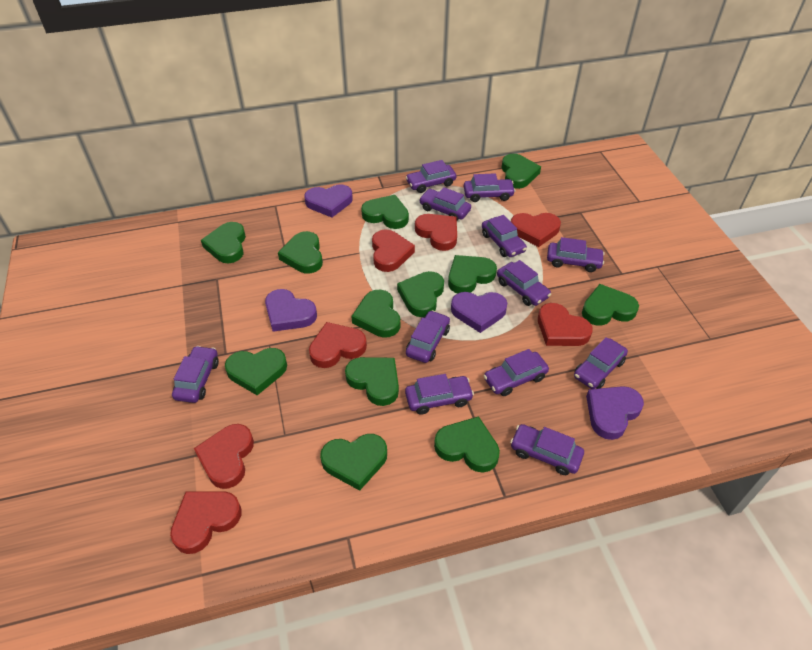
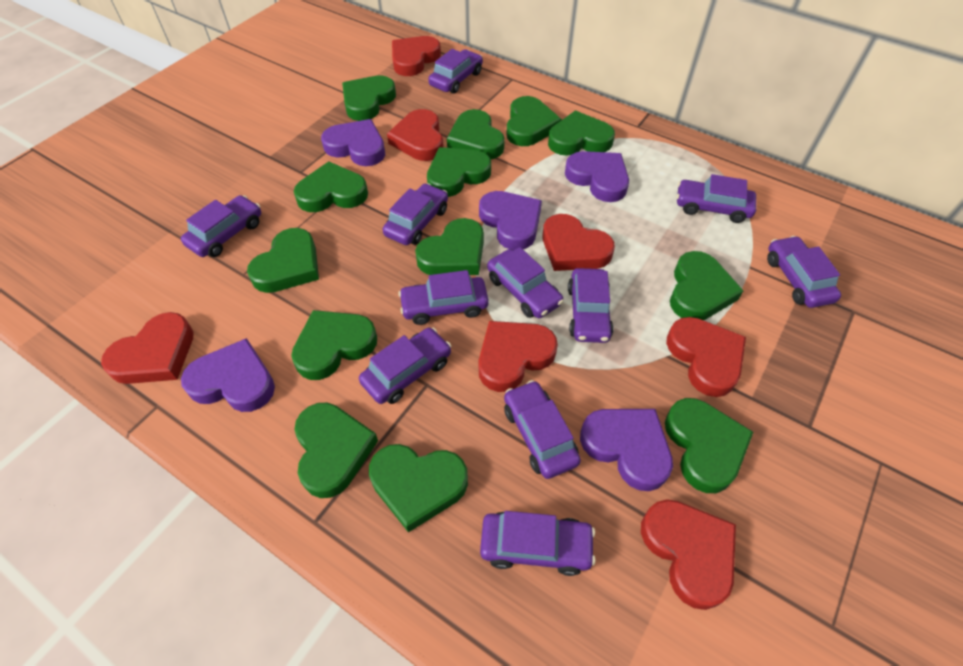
green heart: [201,222,246,263] [225,348,287,395] [278,231,323,273] [320,434,387,491] [345,357,399,406] [351,290,400,338] [361,195,409,229] [397,271,444,317] [434,416,500,473] [448,255,497,293] [502,154,541,189] [582,284,639,326] = 12 -> [247,228,319,293] [291,310,377,380] [294,161,368,212] [294,403,378,498] [342,75,396,121] [369,444,468,533] [415,218,484,275] [427,147,491,197] [447,109,505,159] [506,96,561,146] [548,110,615,156] [665,398,753,493] [670,251,744,320] = 13
purple car: [172,346,219,403] [405,374,474,415] [406,160,456,193] [406,310,450,363] [419,187,471,220] [464,173,515,202] [482,215,527,257] [484,349,549,396] [497,260,551,306] [510,424,584,475] [547,237,605,272] [574,337,628,389] = 12 -> [181,195,261,257] [359,328,451,404] [383,183,448,245] [398,270,489,325] [428,49,483,94] [480,511,596,576] [487,247,564,318] [504,380,581,479] [568,268,614,343] [676,174,756,223] [767,236,841,308] = 11
purple heart: [265,289,317,332] [304,184,353,217] [451,292,507,333] [586,386,644,440] = 4 -> [181,338,275,412] [321,119,385,166] [479,191,542,250] [565,151,629,202] [580,409,673,491] = 5

